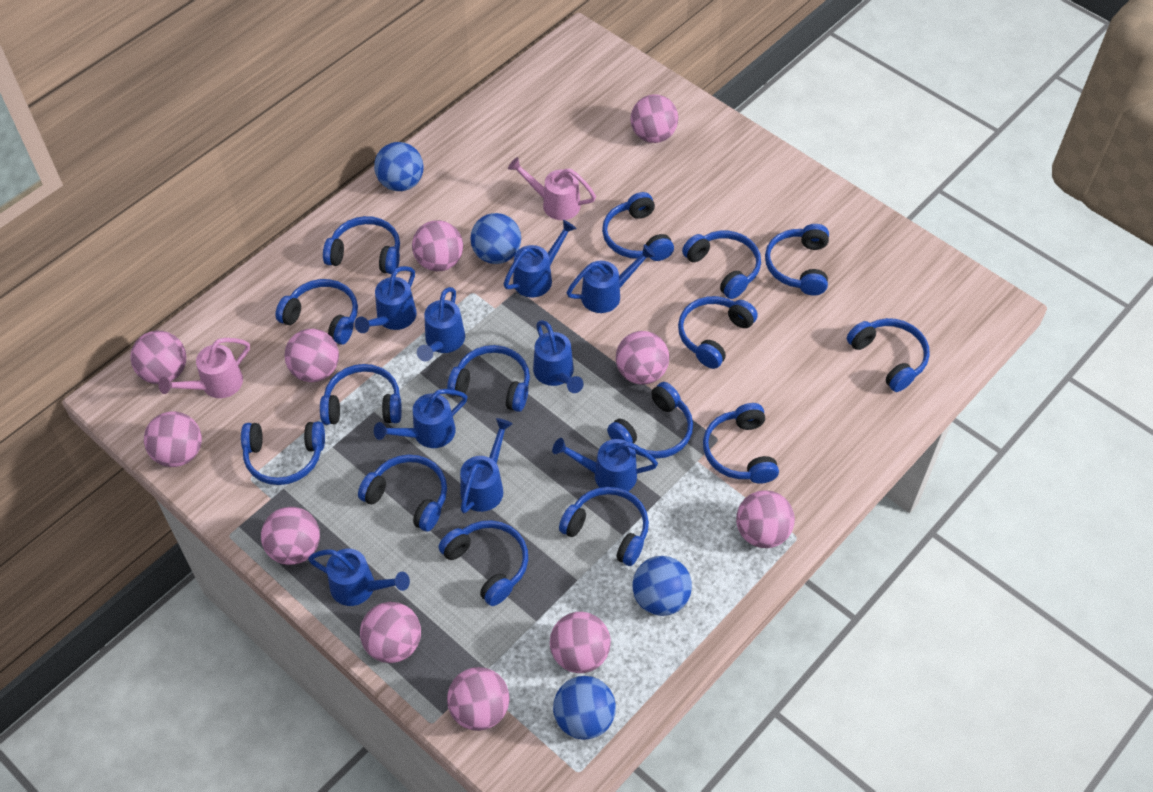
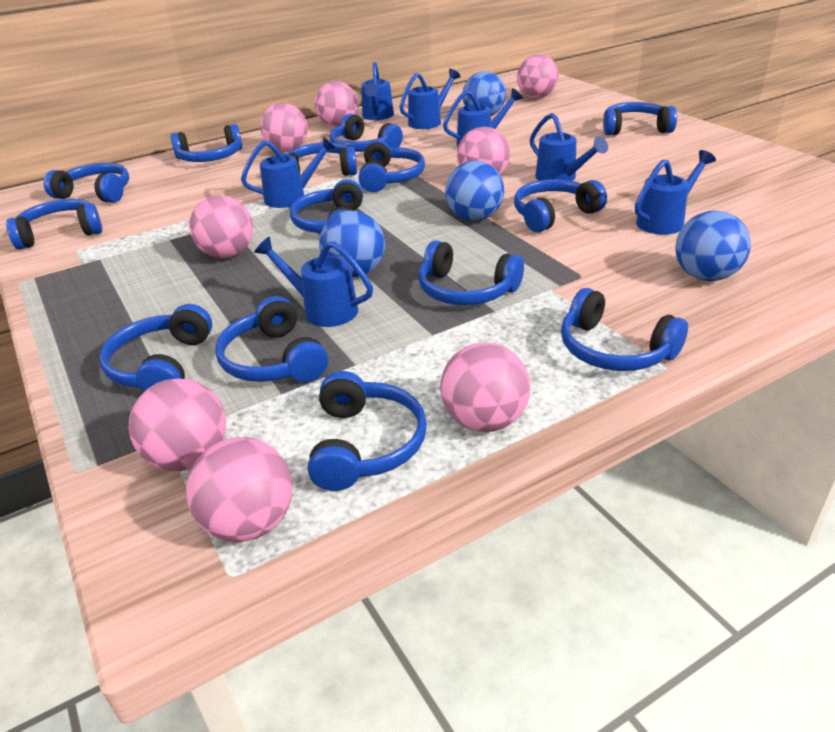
blue headphones: [241,421,325,485] [275,279,358,345] [320,364,402,425] [323,216,400,274] [358,455,447,532] [439,520,528,606] [447,345,530,412] [559,487,649,566] [602,192,674,261] [607,382,693,459] [678,296,758,369] [682,231,761,299] [703,403,779,484] [765,224,829,295] [847,318,930,392] = 15 -> [6,199,102,250] [44,163,129,203] [99,304,212,392] [170,124,242,162] [215,296,328,382] [282,142,357,176] [290,179,363,233] [308,371,427,491] [330,114,403,152] [359,140,425,192] [418,240,524,305] [514,179,607,232] [561,288,688,371] [603,102,677,136] = 14
blue watering can: [308,549,410,606] [355,266,417,333] [374,389,468,448] [417,287,465,361] [460,418,513,513] [504,220,577,297] [533,320,584,393] [552,438,658,491] [567,244,655,313] = 9 -> [241,136,336,208] [254,237,373,327] [361,62,394,120] [400,69,461,129] [443,88,523,147] [530,113,608,181] [635,150,716,235] = 7
pink ball: [130,331,186,384] [144,412,202,467] [261,507,320,565] [285,329,339,382] [360,602,421,663] [412,220,463,271] [447,667,510,731] [550,612,611,673] [616,331,669,385] [631,94,678,143] [736,490,795,548] = 11 -> [129,378,226,471] [186,437,293,542] [189,195,253,258] [260,103,308,152] [315,81,358,127] [440,343,530,432] [457,127,510,175] [517,54,559,99] = 8
pink watering can: [158,338,250,398] [508,157,596,220] = 2 -> none = 0

